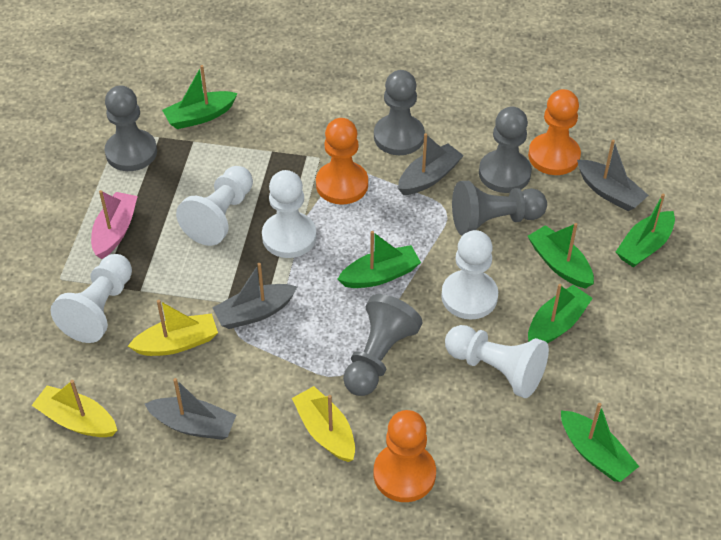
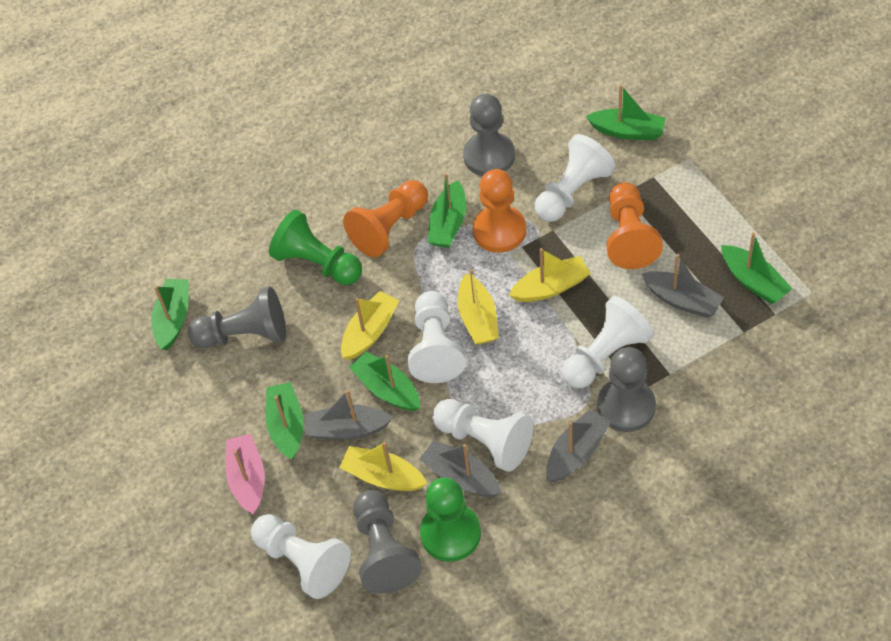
green pawn: none = 0 -> [269,210,362,285] [420,478,481,562] = 2
grey pawn: [104,85,157,171] [343,294,422,396] [374,70,425,155] [452,181,547,235] [479,107,532,193] = 5 -> [188,287,286,348] [354,490,422,593] [463,93,515,176] [597,347,656,432] = 4
yellow boat: [32,380,117,437] [128,300,218,356] [292,386,355,462] = 3 -> [339,442,427,491] [341,291,400,360] [458,269,499,345] [509,248,590,302] = 4

